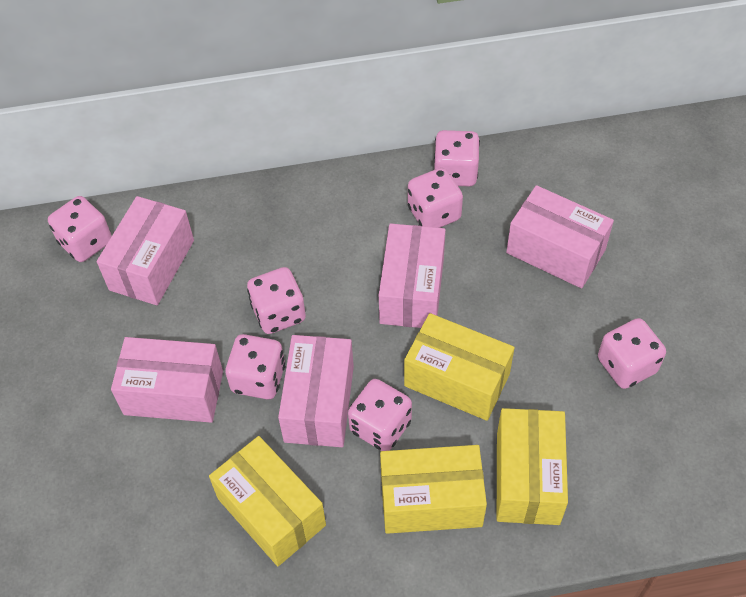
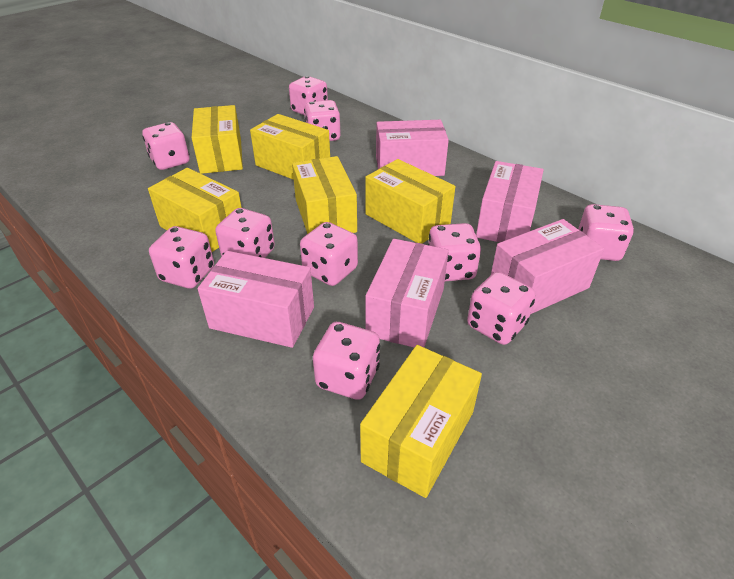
pink dice: [48,196,112,262] [225,334,285,400] [247,267,306,334] [348,379,412,451] [408,168,463,228] [434,130,480,186] [598,318,666,389] = 7 -> [142,122,189,170] [149,226,214,289] [215,208,275,258] [289,76,328,115] [300,222,358,286] [304,100,341,141] [313,322,380,400] [428,223,481,281] [467,272,536,345] [578,204,634,261] = 10
yellow box: [209,436,326,566] [380,445,487,534] [404,313,515,421] [497,408,568,525] = 4 -> [148,168,242,252] [192,105,243,174] [250,114,330,180] [292,156,357,234] [360,345,482,498] [365,159,455,244] = 6

